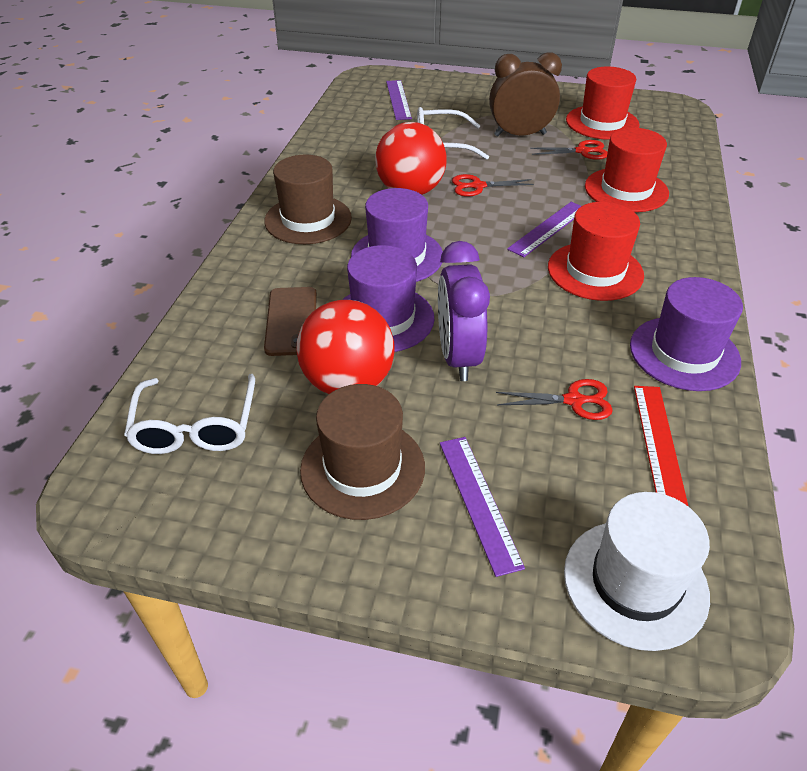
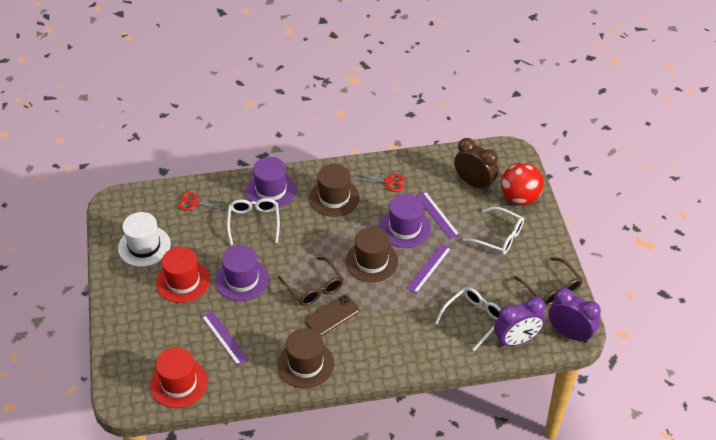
brown glasses: none = 0 -> [278,257,343,306] [514,257,583,307] = 2
brown hat: [264,155,352,244] [300,384,425,520] = 2 -> [277,328,334,388] [309,164,360,217] [346,227,398,282] = 3
purple clock: [438,241,490,381] = 1 -> [494,296,545,347] [548,288,601,343] = 2
red ball: [296,300,394,394] [375,122,447,195] = 2 -> [501,163,544,205] = 1
red hat: [548,202,644,301] [566,66,640,140] [585,128,669,212] = 3 -> [150,347,208,408] [156,247,210,303] = 2
red ruler: [634,386,688,506] = 1 -> none = 0
red scissors: [452,174,534,197] [496,379,613,420] [530,140,608,160] = 3 -> [178,192,229,211] [356,174,405,192] = 2
white glasses: [124,374,255,454] [417,107,489,160] = 2 -> [227,198,280,245] [435,287,501,351] [463,207,524,255] = 3

